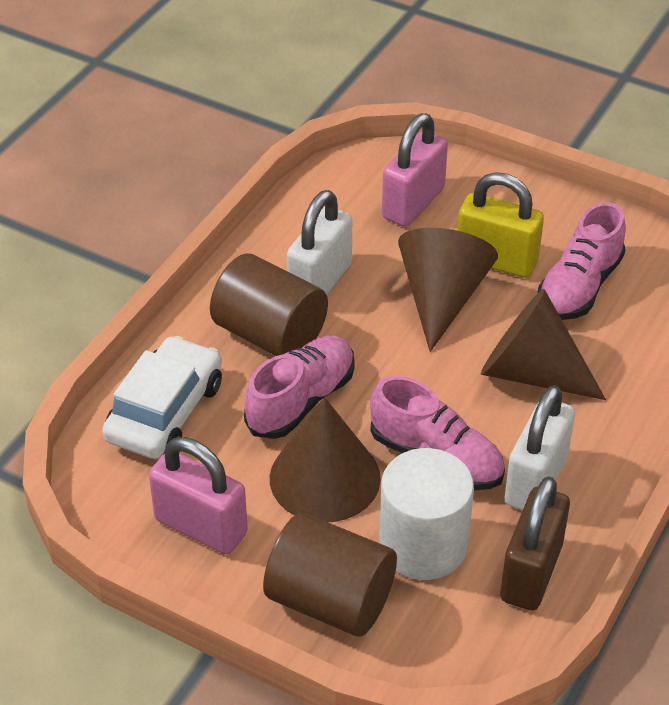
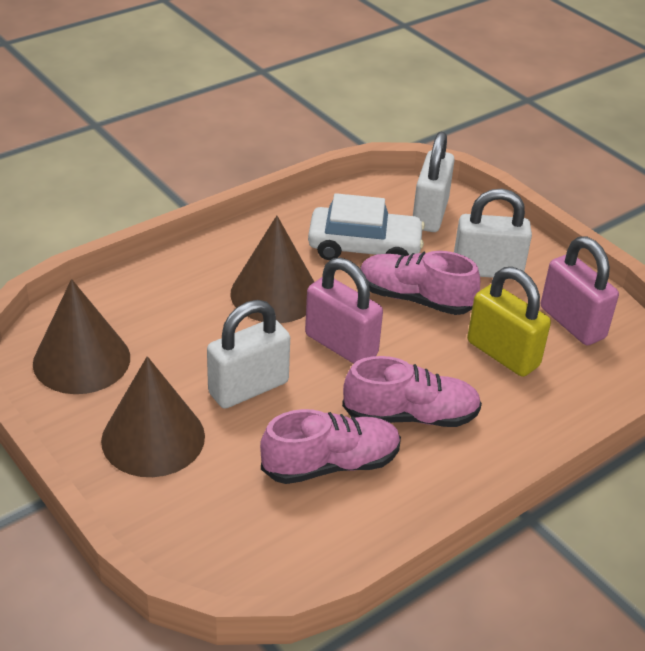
brown cylinder: [210,254,328,356] [263,513,397,637] = 2 -> none = 0
brown padlock: [500,476,570,611] = 1 -> none = 0
white cylinder: [379,448,474,580] = 1 -> none = 0
white padlock: [287,190,352,295] [504,385,575,511] = 2 -> [207,300,290,409] [413,131,455,232] [454,189,532,278] = 3

